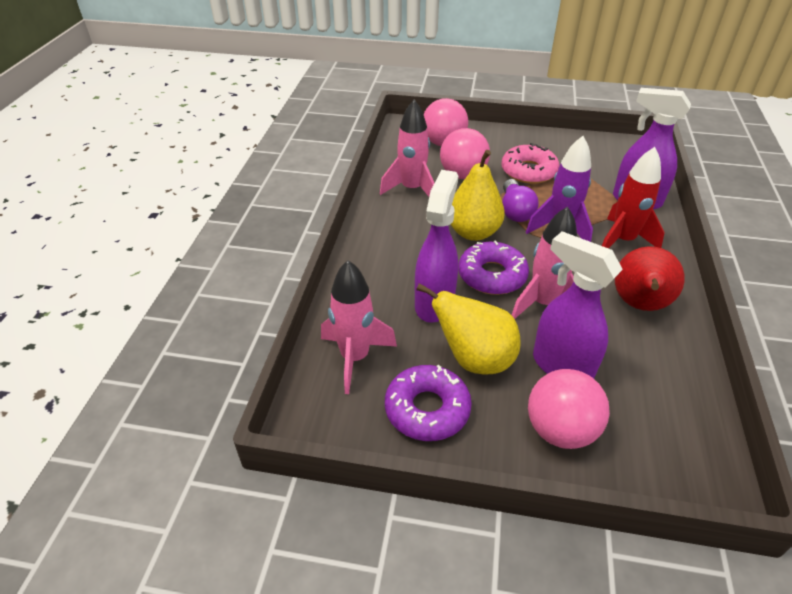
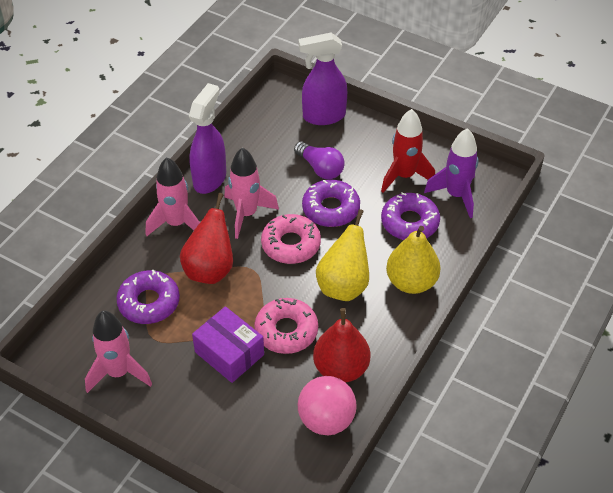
pink ball: [424,98,468,146] [440,128,490,179] [528,369,610,449] = 3 -> [298,376,357,435] = 1
pink donut: [501,143,559,184] = 1 -> [254,298,318,354] [261,214,321,264] = 2
purple box: none = 0 -> [192,306,264,383] = 1
purple donut: [385,365,472,441] [458,240,529,295] = 2 -> [116,270,180,324] [302,180,360,227] [381,193,440,240] = 3
purple spray bottle: [415,170,458,323] [533,231,623,379] [613,88,691,210] = 3 -> [189,83,226,194] [298,33,347,125] = 2
red pear: [615,246,685,311] = 1 -> [180,193,233,284] [313,308,370,383] = 2

